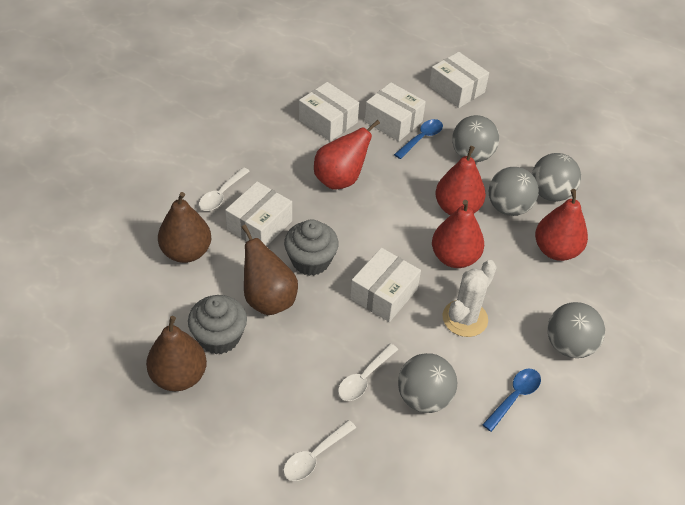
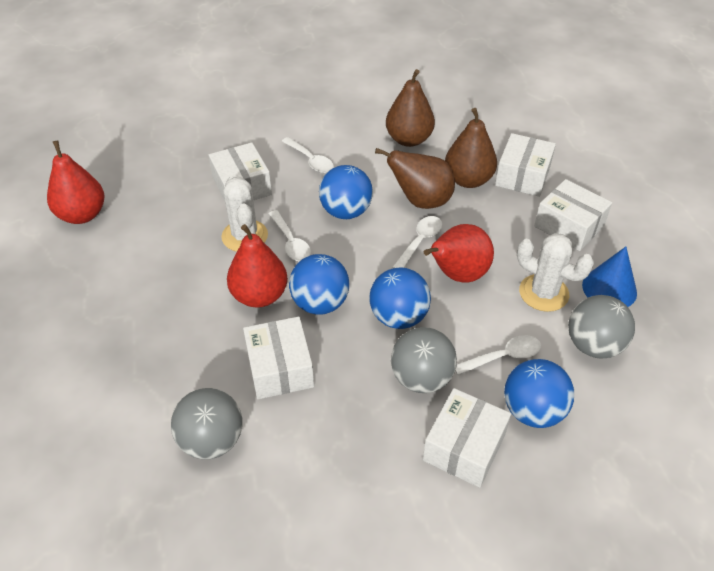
blue ball: none = 0 -> [289,254,349,315] [319,165,373,219] [369,267,431,329] [504,359,574,428] = 4
blue cone: none = 0 -> [582,247,637,307] = 1
blue spoon: [394,119,443,159] [482,369,541,432] = 2 -> none = 0
grey ball: [398,353,457,413] [452,115,499,162] [489,167,539,216] [532,153,581,202] [547,302,605,358] = 5 -> [171,388,242,459] [391,327,457,393] [568,295,635,358] = 3
grey cupcake: [188,295,247,354] [284,219,339,276] = 2 -> none = 0
red pear: [314,120,380,189] [432,200,484,268] [435,146,486,215] [535,189,588,261] = 4 -> [47,140,104,224] [227,224,288,308] [424,224,494,283] = 3
white cactus: [443,260,497,337] = 1 -> [221,176,268,252] [517,233,594,312] = 2
white spoon: [199,167,250,211] [283,420,356,481] [338,343,398,401] = 3 -> [269,210,311,261] [282,137,334,173] [392,216,442,268] [455,335,541,375] = 4

